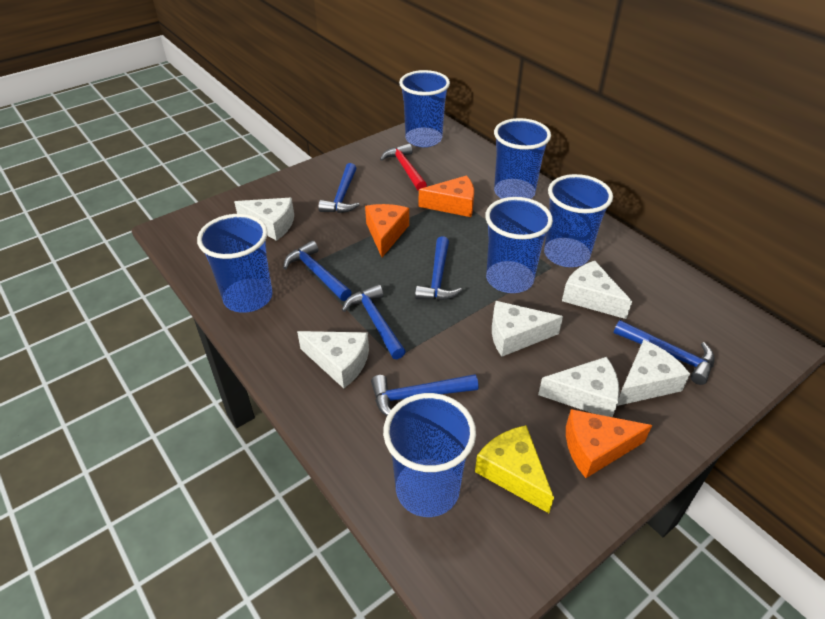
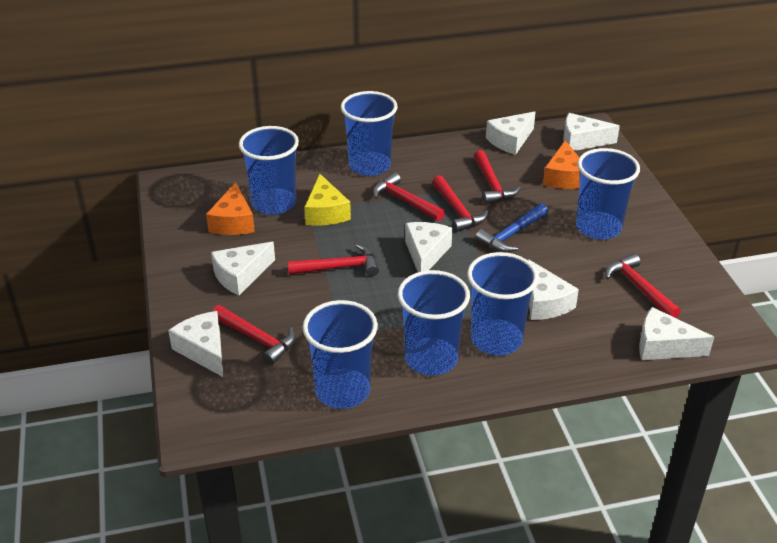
blue hammer: [283,240,352,301] [318,163,360,213] [342,284,406,359] [371,374,479,416] [415,236,462,300] [614,320,715,385] = 6 -> [475,203,548,252] = 1
orange cheese: [365,204,409,257] [419,175,474,217] [566,409,652,478] = 3 -> [206,182,255,235] [543,140,580,189] = 2
red hammer: [380,144,427,191] = 1 -> [212,305,296,365] [288,244,379,276] [373,172,445,221] [432,175,489,232] [474,150,521,204] [605,253,681,318] = 6
white cheese: [234,198,294,241] [297,331,369,388] [492,301,563,357] [538,357,619,417] [562,261,632,319] [617,340,690,406] = 6 -> [168,311,223,377] [211,242,275,295] [405,222,452,272] [486,111,536,155] [528,259,579,320] [563,113,620,151] [639,307,714,360] = 7

